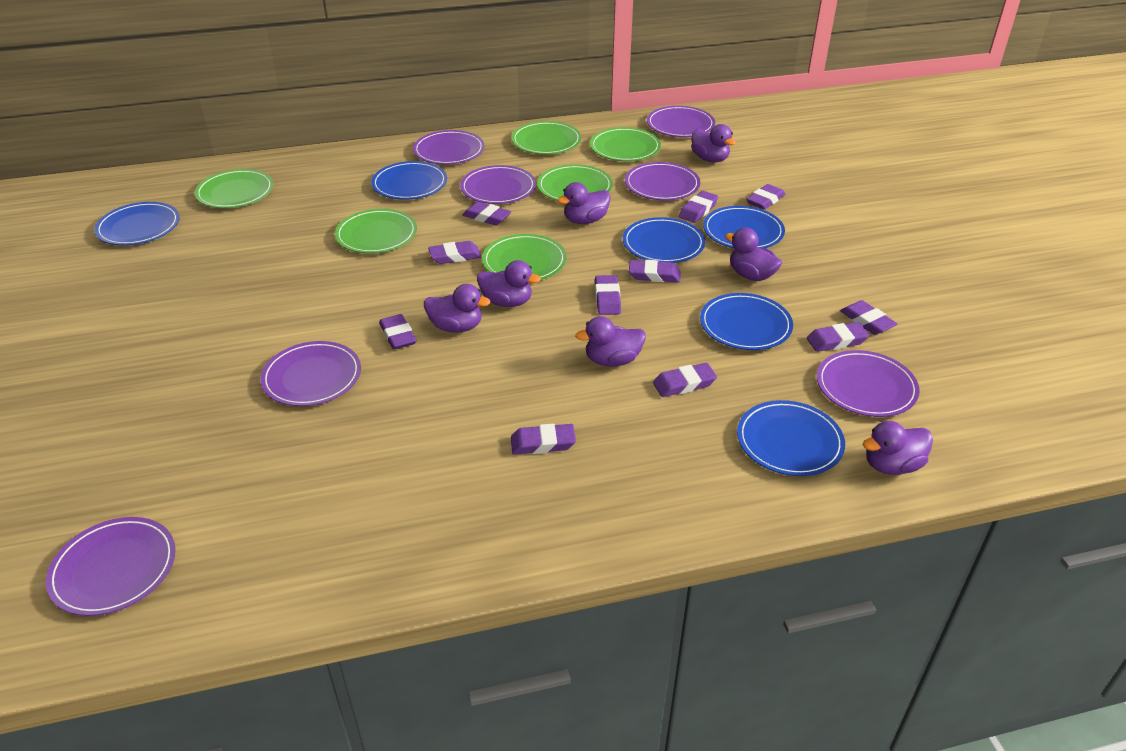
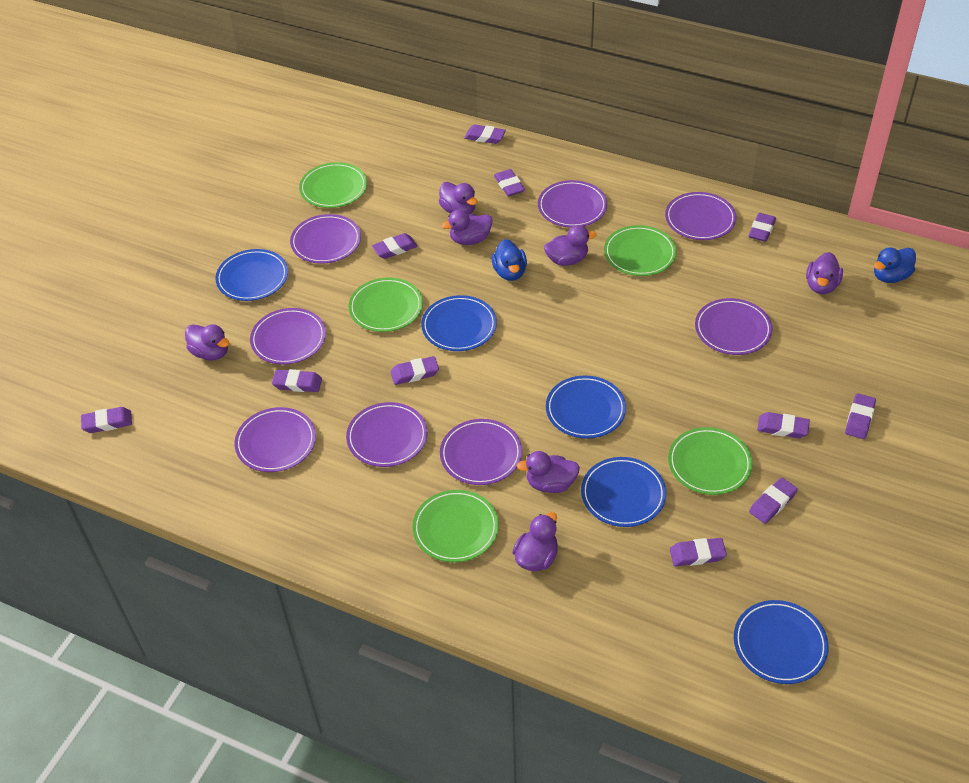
blue duck: none = 0 -> [491,239,527,281] [874,247,916,283] = 2
blue plate: [94,202,180,245] [371,161,447,200] [623,217,705,263] [700,293,793,350] [703,206,785,248] [737,400,845,476] = 6 -> [215,249,288,301] [421,295,497,351] [546,376,626,438] [581,457,666,527] [734,600,829,684] = 5
green plate: [195,169,274,208] [335,209,417,253] [482,234,567,280] [511,121,581,155] [537,164,613,201] [590,127,661,161] = 6 -> [299,162,367,208] [348,278,423,332] [412,490,499,562] [604,225,677,276] [668,427,753,495] = 5
purple plate: [46,517,176,616] [260,341,361,406] [413,130,485,165] [460,165,536,204] [625,162,700,201] [647,106,715,137] [817,350,920,417] = 7 -> [235,407,316,472] [250,308,326,365] [290,214,361,264] [346,402,427,467] [440,419,522,485] [538,180,607,228] [665,192,736,240] [695,298,772,355] = 8

